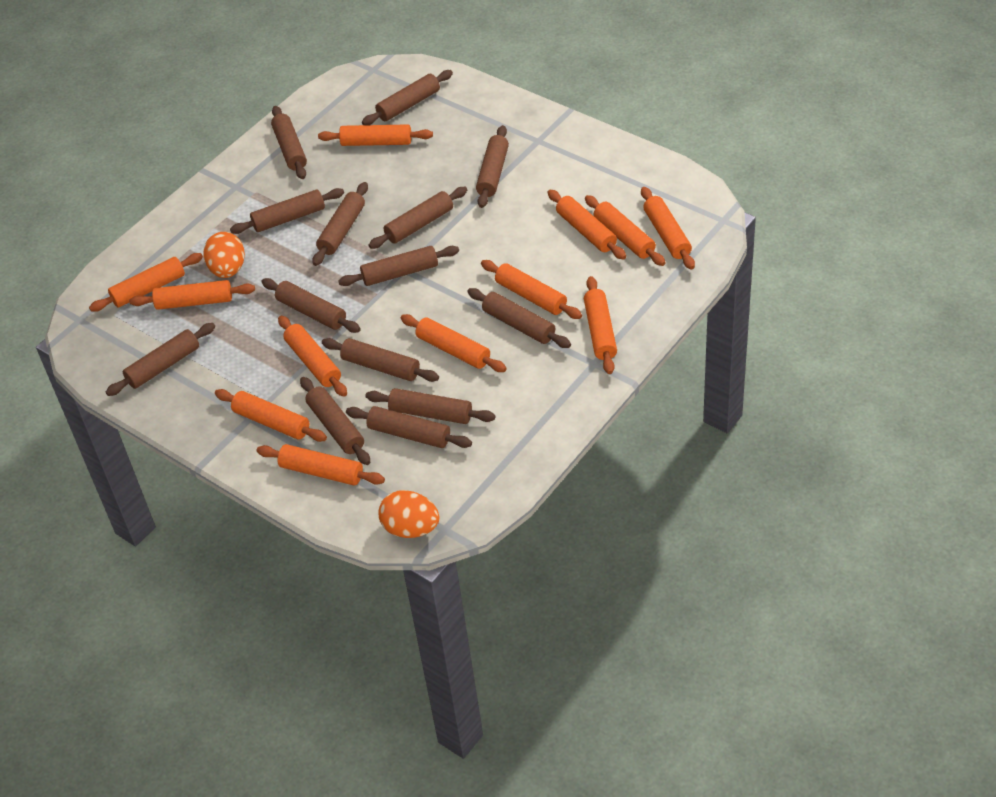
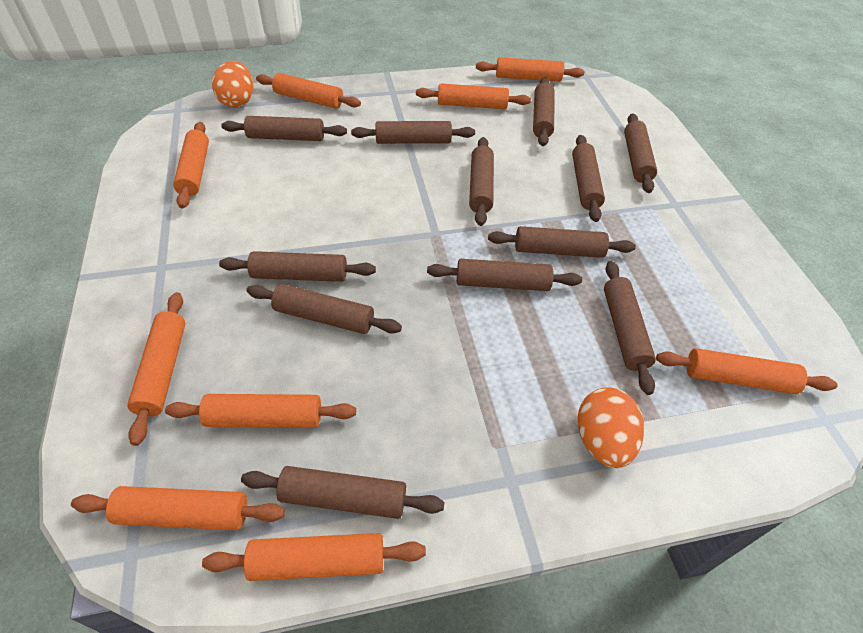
brown rolling pin: [106,323,215,396] [230,188,344,234] [261,278,361,333] [271,106,307,179] [300,377,370,465] [312,182,368,266] [322,338,439,382] [338,246,459,286] [346,406,472,448] [362,70,453,125] [365,388,495,424] [369,187,467,249] [467,288,571,348] [476,125,509,208] = 14 -> [219,251,376,282] [221,116,347,141] [241,466,445,519] [246,284,402,334] [351,121,475,144] [427,259,582,291] [469,137,494,226] [488,226,636,258] [533,77,554,146] [572,135,605,222] [604,261,656,395] [624,113,657,193] = 12
orange rolling pin: [89,253,203,312] [129,280,255,310] [215,389,327,442] [257,444,385,486] [278,316,347,397] [318,124,433,146] [401,314,507,372] [481,260,582,319] [548,190,626,260] [584,276,617,374] [585,195,666,266] [641,187,695,270] = 12 -> [71,486,285,530] [127,292,186,446] [165,394,356,428] [173,122,209,209] [202,533,426,581] [256,73,361,109] [416,83,531,109] [476,57,584,82] [656,348,838,394] = 9

